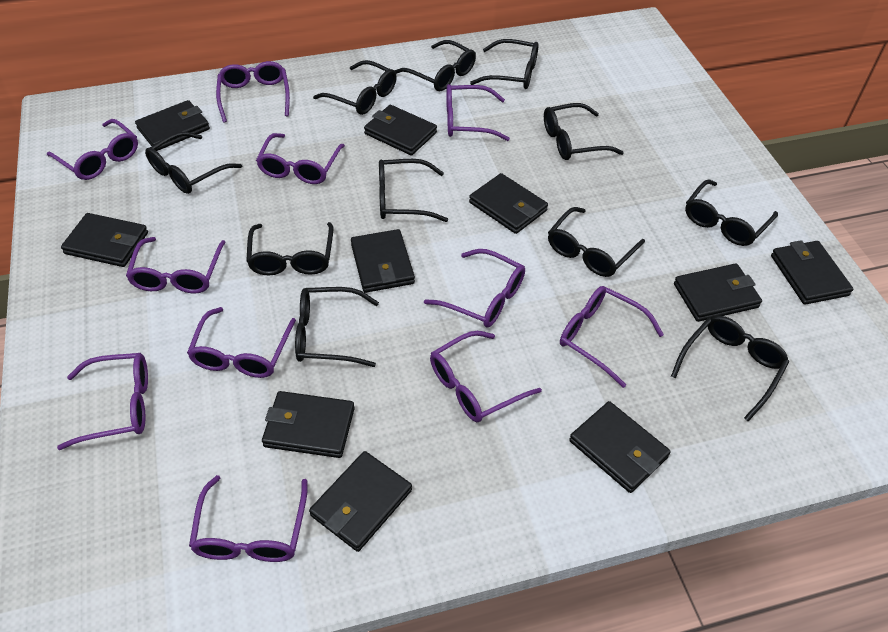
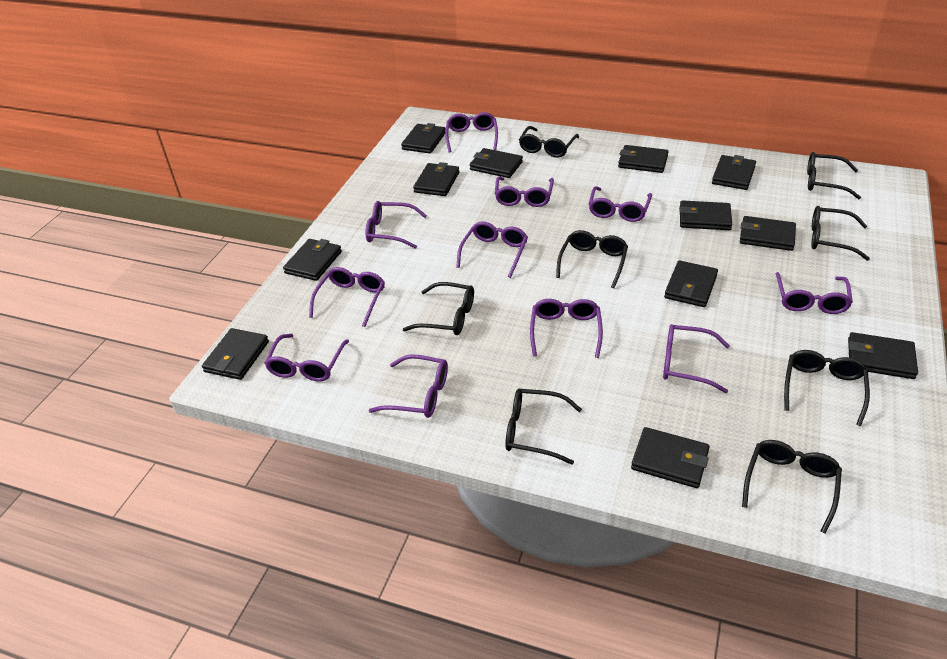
black glasses: [145,132,242,194] [246,222,333,276] [295,287,379,367] [313,60,397,115] [379,159,448,222] [394,40,476,91] [470,39,539,89] [544,103,624,160] [548,207,645,277] [671,316,789,421] [685,179,778,246] = 11 -> [403,282,474,335] [505,388,582,465] [519,126,579,158] [556,230,628,288] [742,440,842,534] [784,350,870,426] [807,152,861,199] [811,206,870,261] = 8
black wallet: [61,213,148,267] [135,100,210,151] [262,391,355,458] [309,451,412,552] [351,229,415,293] [364,105,437,155] [469,173,548,234] [569,401,671,493] [674,263,762,322] [771,240,853,305] = 10 -> [202,328,269,380] [283,239,342,281] [401,123,446,153] [413,162,459,196] [470,148,523,178] [618,145,669,173] [631,427,710,488] [664,260,718,307] [679,200,732,230] [712,155,756,190] [740,216,796,251] [848,332,918,379] = 12

